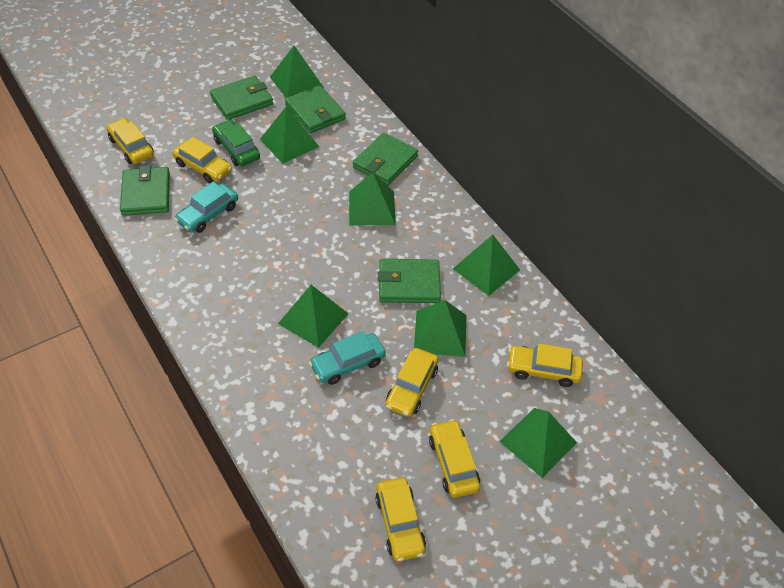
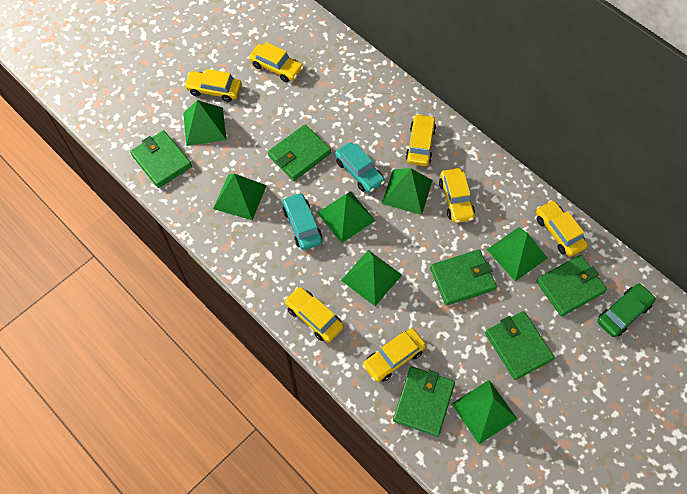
green wallet: [120,165,170,216] [210,75,273,120] [285,85,346,133] [353,133,418,186] [378,259,441,303] = 5 -> [130,130,192,188] [268,124,331,181] [393,366,455,437] [430,250,497,306] [485,311,555,380] [536,255,607,316] = 6
yellow car: [106,118,154,164] [172,137,232,183] [375,477,426,561] [385,348,438,417] [429,419,480,498] [507,343,583,387] = 6 -> [184,69,242,102] [249,42,304,82] [284,287,344,343] [362,328,426,382] [405,114,436,166] [439,168,475,223] [536,200,588,257] = 7

